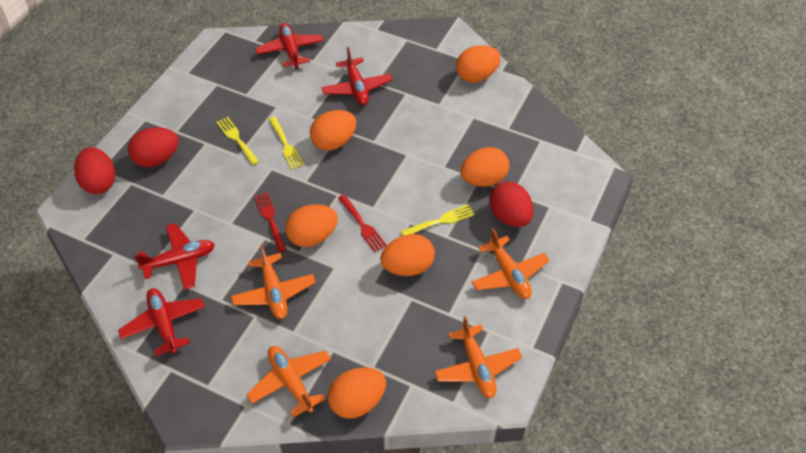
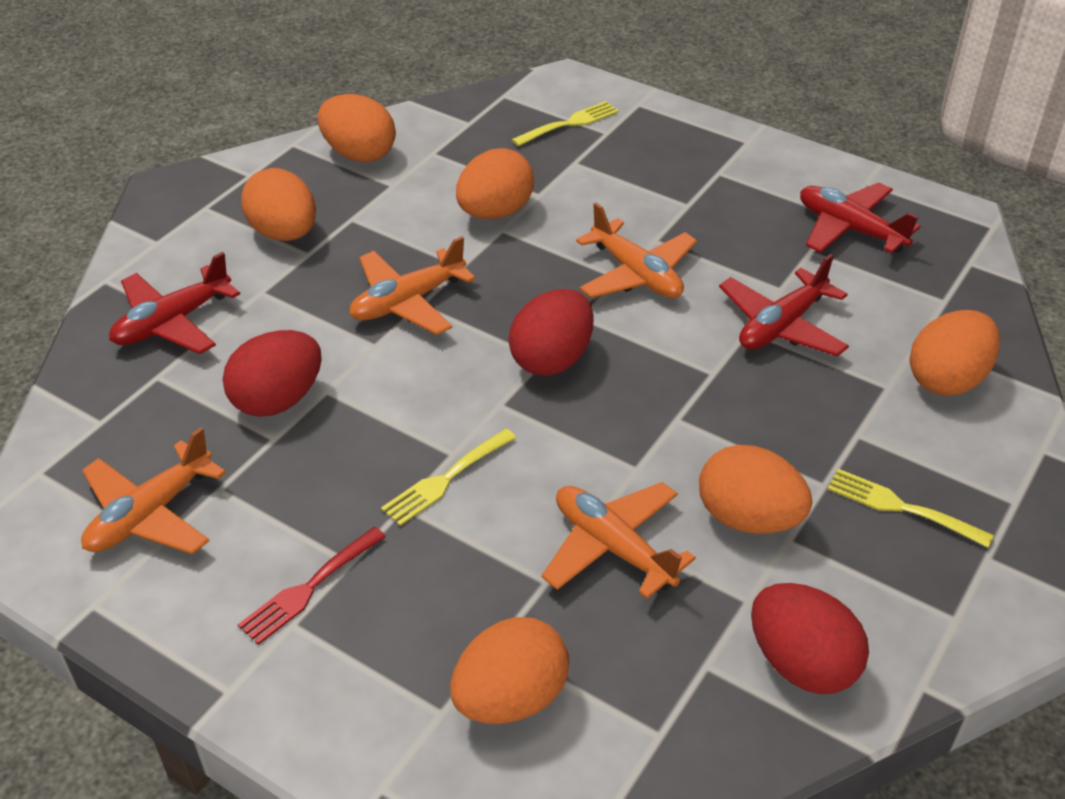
red fork: [255,192,287,252] [338,194,387,252] = 2 -> [238,527,386,645] = 1
red plane: [118,288,205,356] [134,223,215,290] [255,23,324,69] [322,47,392,105] = 4 -> [109,252,240,354] [719,254,849,357] [800,182,920,254] = 3

